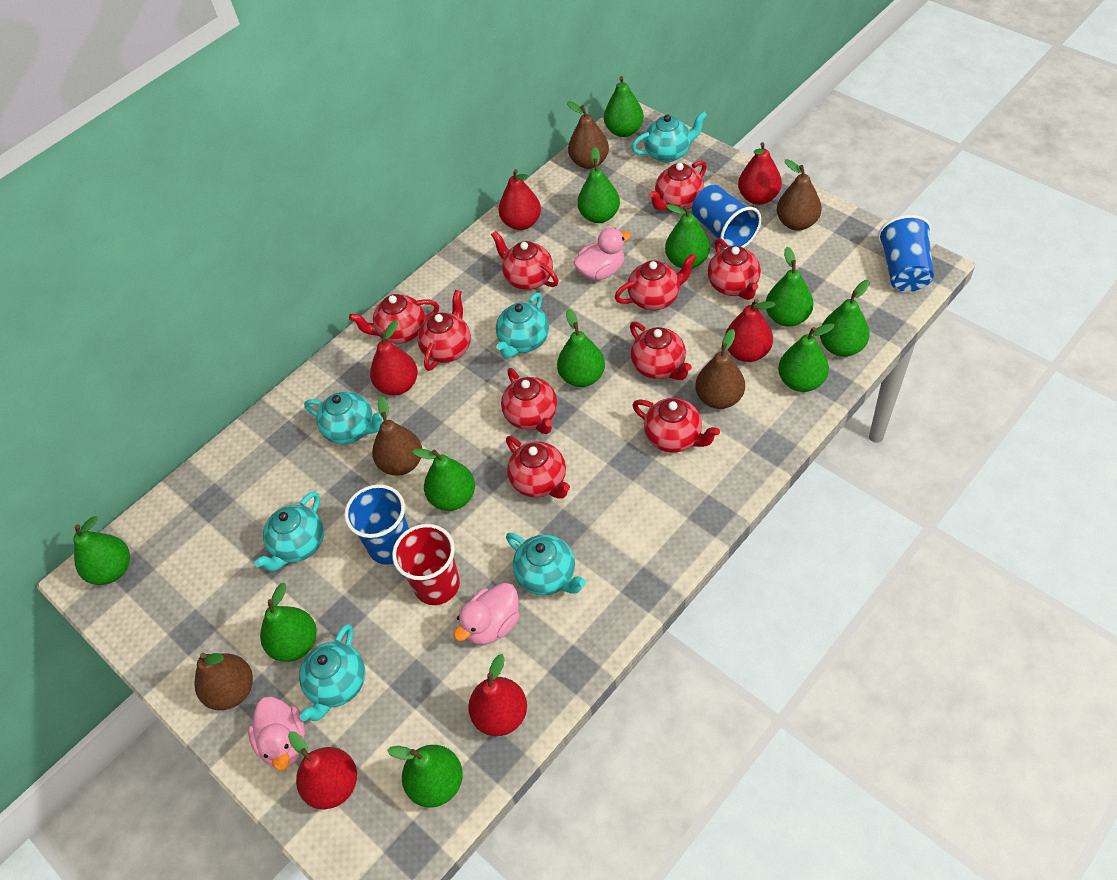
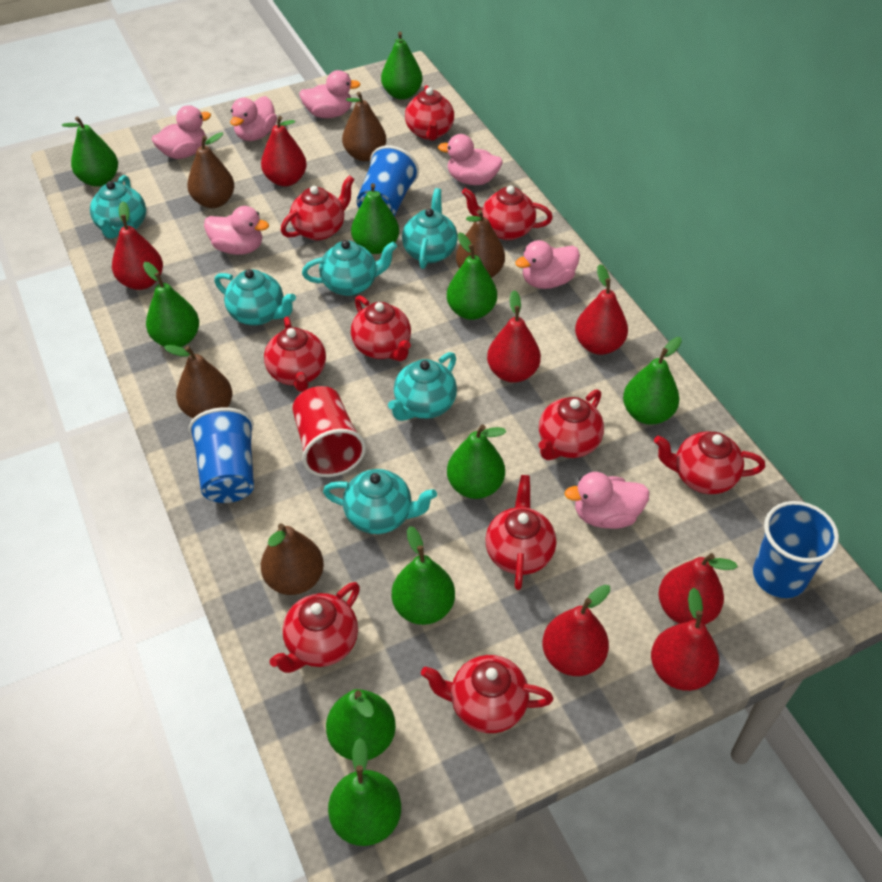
green pear: [73,516,130,585] [260,583,317,662] [387,745,463,808] [413,448,475,511] [557,309,605,387] [577,147,620,223] [604,76,644,137] [665,204,710,268] [766,247,814,327] [778,323,834,392] [820,280,870,357] = 11 -> [62,116,118,187] [143,262,199,347] [326,689,396,760] [328,738,401,846] [351,183,399,254] [381,32,423,100] [392,526,455,625] [447,232,497,320] [447,425,506,499] [623,337,682,425] = 10
pink duck: [248,697,305,771] [454,583,520,645] [573,228,631,280] = 3 -> [152,105,211,159] [204,206,269,255] [230,96,277,141] [299,70,361,118] [438,134,503,185] [515,240,580,289] [564,472,649,529] = 7
red pear: [288,731,357,809] [370,320,418,396] [468,654,527,736] [498,169,541,230] [725,299,776,362] [738,142,782,205] = 6 -> [112,201,163,290] [261,116,307,186] [487,290,541,383] [542,585,610,676] [575,264,628,355] [651,588,719,691] [659,553,738,625] = 7

